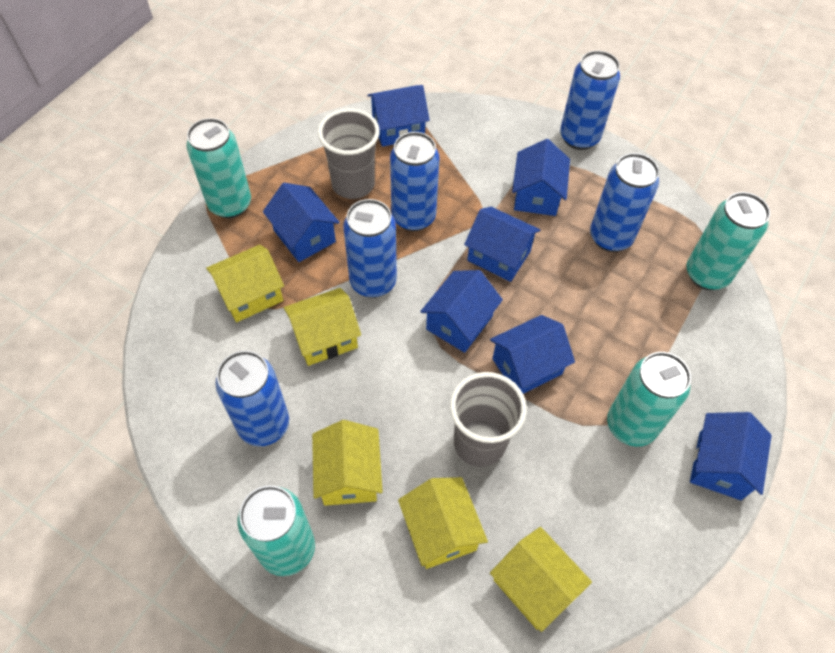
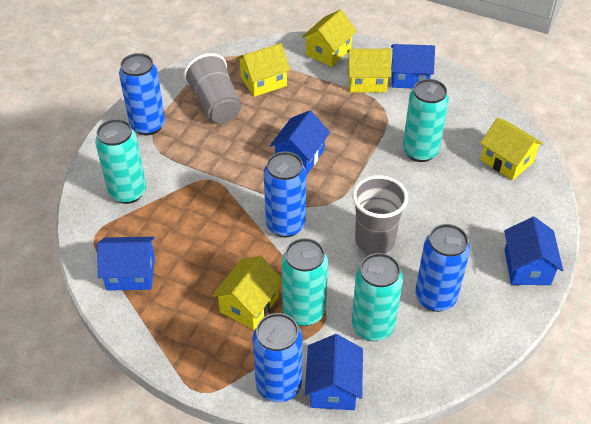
blue can: [215,351,289,446] [343,199,397,298] [390,132,439,231] [560,51,620,150] [590,153,659,252] = 5 -> [119,53,165,135] [253,313,302,402] [264,152,306,237] [415,224,470,312] = 4
blue house: [263,183,340,262] [368,85,430,147] [420,270,503,353] [464,207,540,282] [490,315,575,394] [512,139,570,216] [690,412,772,500] = 7 -> [97,237,155,291] [270,111,330,175] [305,334,363,410] [391,44,435,88] [504,217,563,285] = 5

